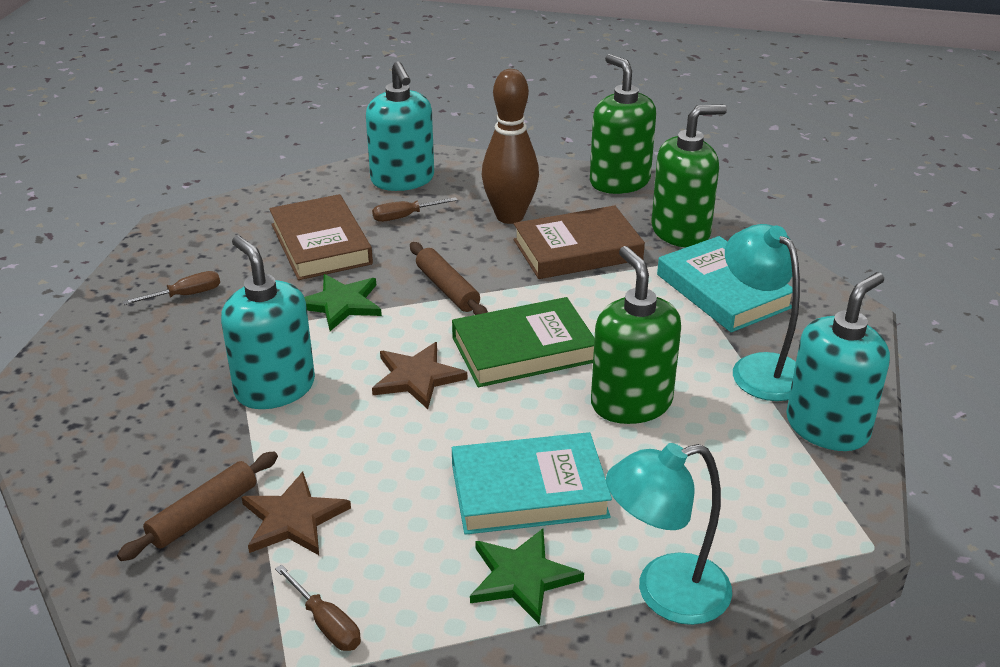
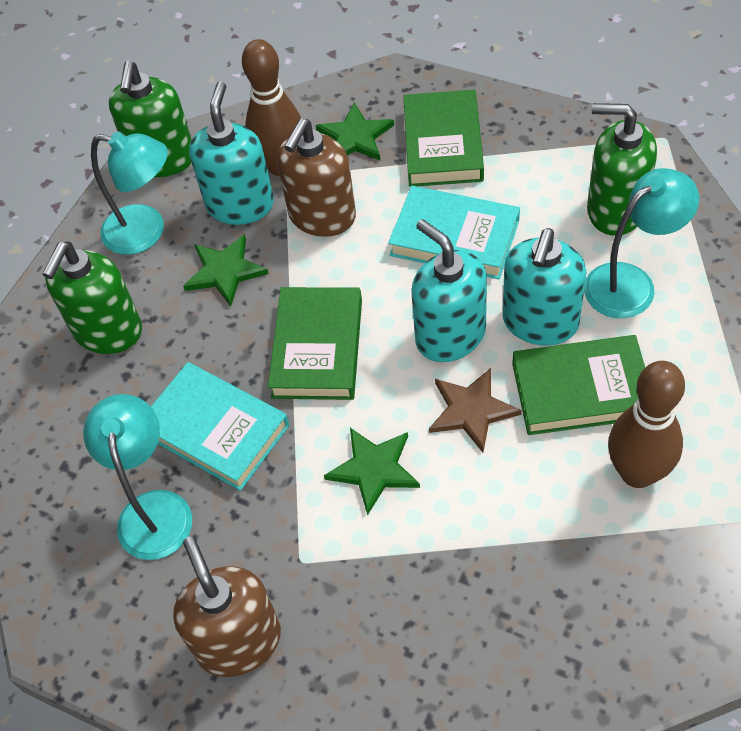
brown book: [269,194,373,280] [514,205,645,279] = 2 -> none = 0
brown bowling pin: [482,69,539,224] = 1 -> [242,39,301,176] [608,361,685,488] = 2
brown rolling pin: [117,452,278,561] [410,242,488,315] = 2 -> none = 0
brown screwdriver: [122,271,220,305] [275,564,361,651] [372,197,457,222] = 3 -> none = 0
brown soap dispenser: none = 0 -> [173,536,281,677] [277,119,356,237] = 2
brown star: [241,472,351,555] [372,342,467,409] = 2 -> [429,368,522,452] = 1
green book: [452,297,594,387] = 1 -> [268,287,362,400] [403,90,484,187] [512,335,645,435] = 3
green star: [304,274,382,331] [470,528,584,624] = 2 -> [183,234,269,307] [316,102,394,160] [324,428,420,516] = 3
turquoise lamp: [606,443,732,625] [725,224,800,401] = 2 -> [83,394,192,560] [91,132,168,255] [584,168,699,318] = 3

